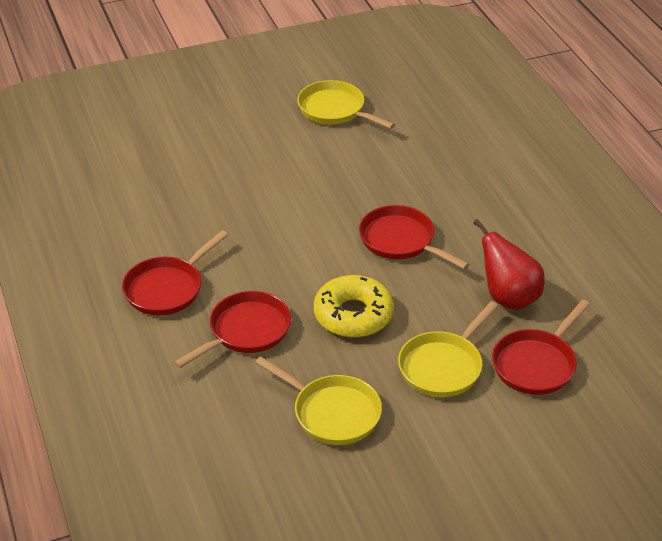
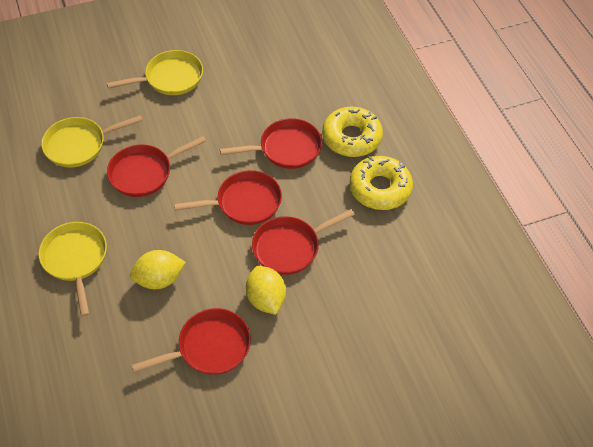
red pan: [122,230,228,315] [174,291,291,368] [359,205,469,269] [492,300,590,395] = 4 -> [107,136,206,197] [132,308,251,375] [174,170,282,225] [220,118,322,169] [252,209,355,275] = 5
red pear: [473,219,545,310] = 1 -> none = 0
yellow donut: [314,275,394,337] = 1 -> [322,107,383,157] [350,156,413,210] = 2
yellow lemon: none = 0 -> [130,250,186,289] [246,266,286,315] = 2

